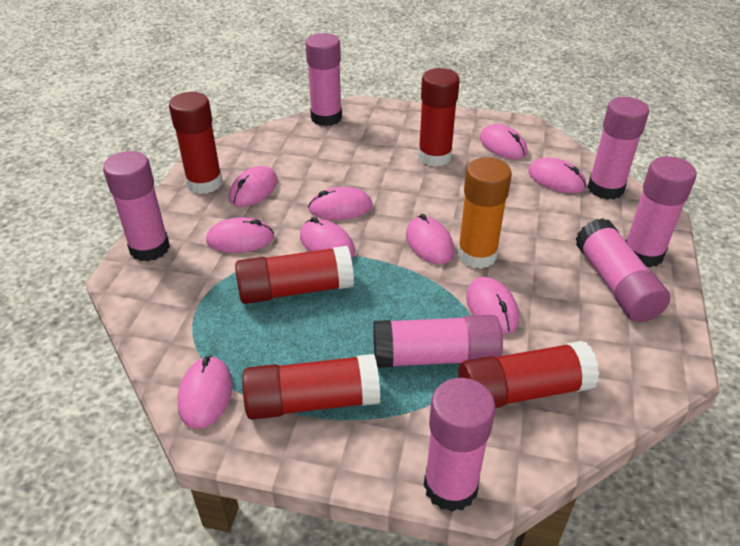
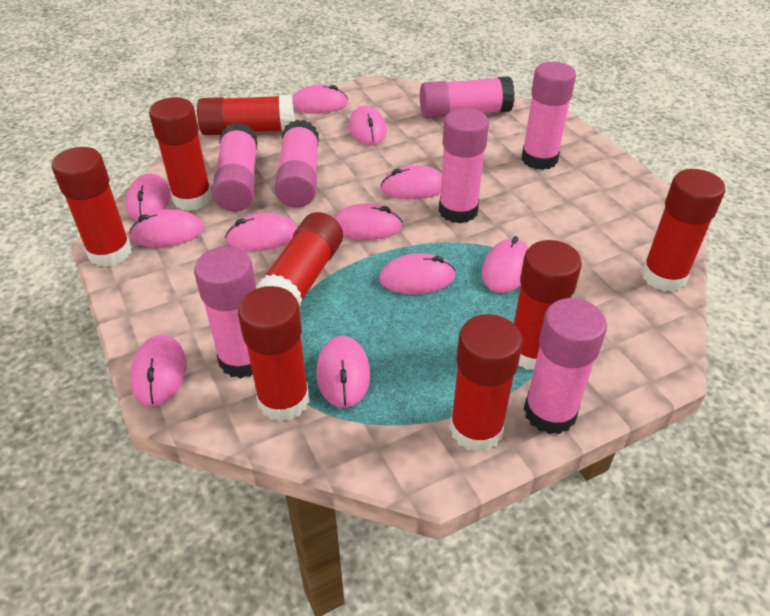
orange glue stick: [458,157,512,269] = 1 -> none = 0
pink mouse: [177,356,232,429] [206,217,274,253] [229,166,278,207] [300,217,355,258] [308,187,373,220] [406,214,454,265] [466,277,519,334] [480,124,528,159] [528,158,586,193] = 9 -> [125,174,171,221] [129,209,204,247] [130,335,187,406] [225,213,297,251] [292,85,348,113] [316,336,370,408] [333,203,402,240] [349,106,387,145] [379,253,455,294] [380,165,442,200] [482,236,528,293] = 11
red glue stick: [169,92,223,194] [235,246,354,304] [242,354,380,420] [418,68,460,167] [458,341,599,408] = 5 -> [52,147,131,267] [149,97,212,211] [197,95,294,135] [238,286,309,422] [256,212,343,307] [449,314,523,452] [514,240,582,370] [641,169,725,292] = 8

